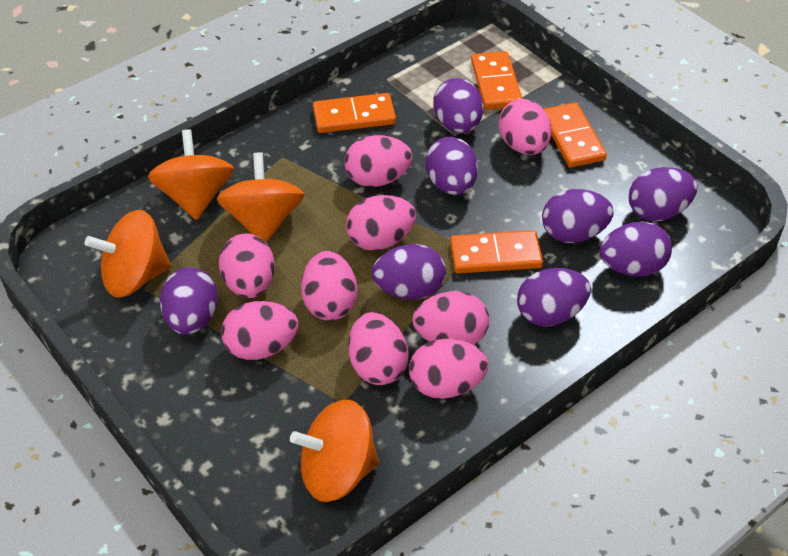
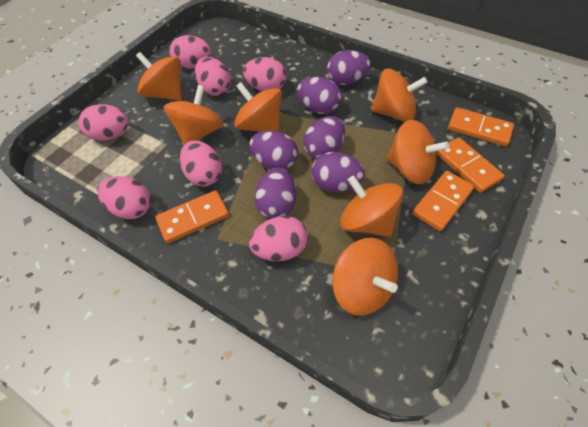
orange spinning top: [85,210,171,298] [148,129,234,220] [217,152,304,243] [290,400,379,502] = 4 -> [136,52,182,101] [164,85,223,145] [234,82,282,132] [332,238,398,316] [340,176,403,237] [371,69,428,122] [387,120,449,184] = 7
pink egg: [219,234,275,298] [221,301,298,360] [301,251,358,321] [345,135,413,187] [346,195,416,251] [348,312,409,385] [409,339,488,399] [412,291,489,345] [498,99,551,155] = 9 -> [78,104,129,141] [97,176,151,219] [170,35,211,69] [180,140,222,186] [195,57,231,96] [243,57,286,91] [249,216,308,261] = 7
purple egg: [160,267,218,335] [372,244,446,300] [425,137,478,195] [433,78,483,134] [517,268,591,327] [542,189,614,243] [600,222,672,277] [629,167,698,221] = 8 -> [249,131,298,170] [255,168,296,219] [297,77,342,114] [303,116,345,159] [311,152,365,192] [327,50,371,85] = 6

